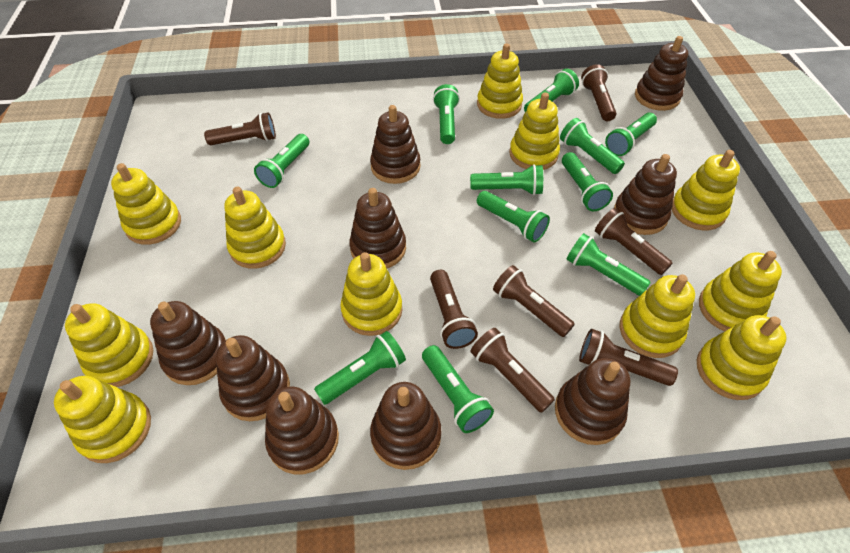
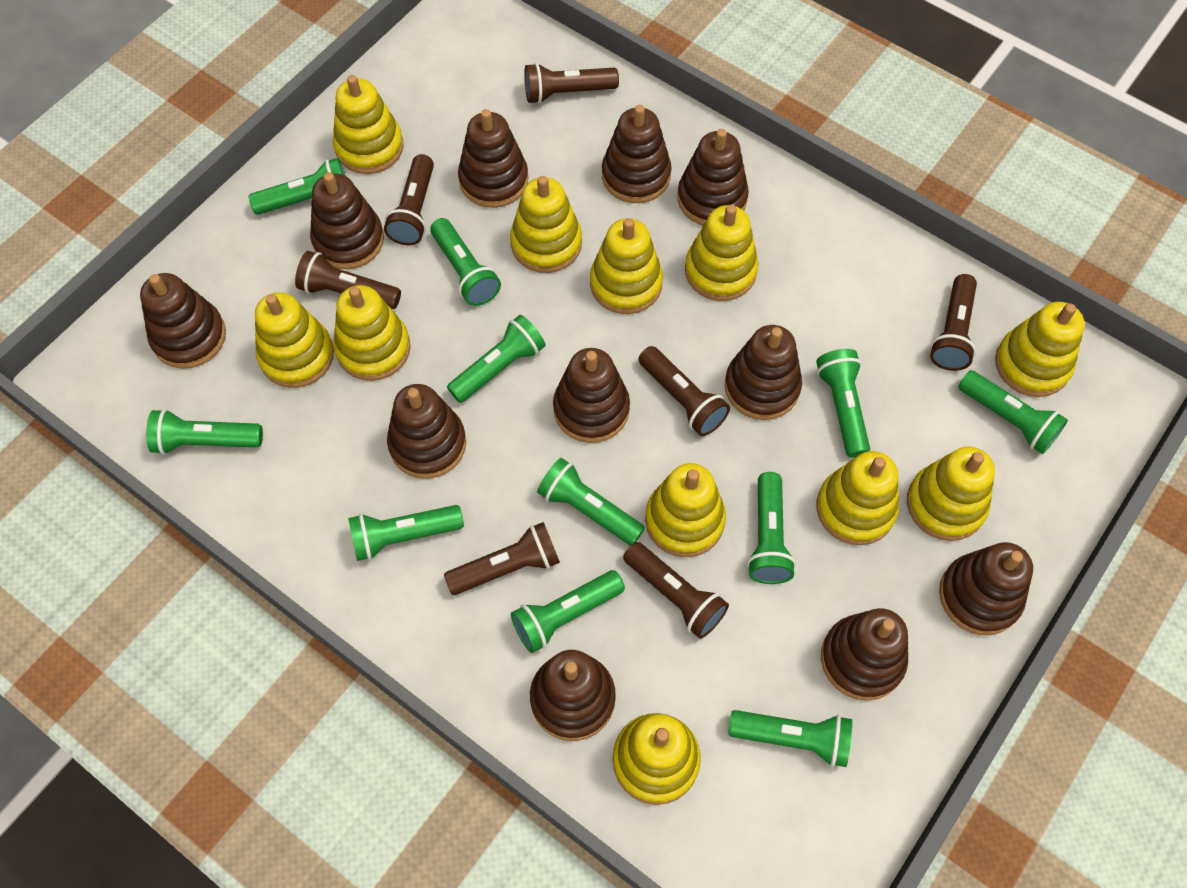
brown stacking toy: [150,301,226,385] [216,335,290,421] [265,387,339,475] [349,188,406,268] [370,105,421,184] [370,382,441,470] [555,358,630,445] [614,154,677,235] [635,36,688,111] = 9 -> [140,273,226,369] [310,172,384,269] [387,384,466,479] [458,109,528,208] [530,650,616,741] [553,348,630,443] [602,105,672,203] [678,129,749,225] [724,325,802,420] [821,608,908,701] [939,542,1033,635] = 11

